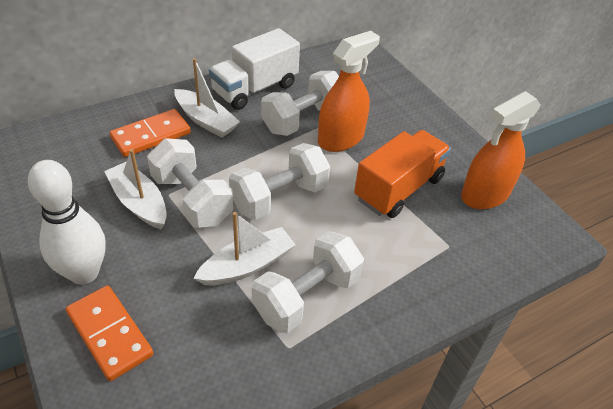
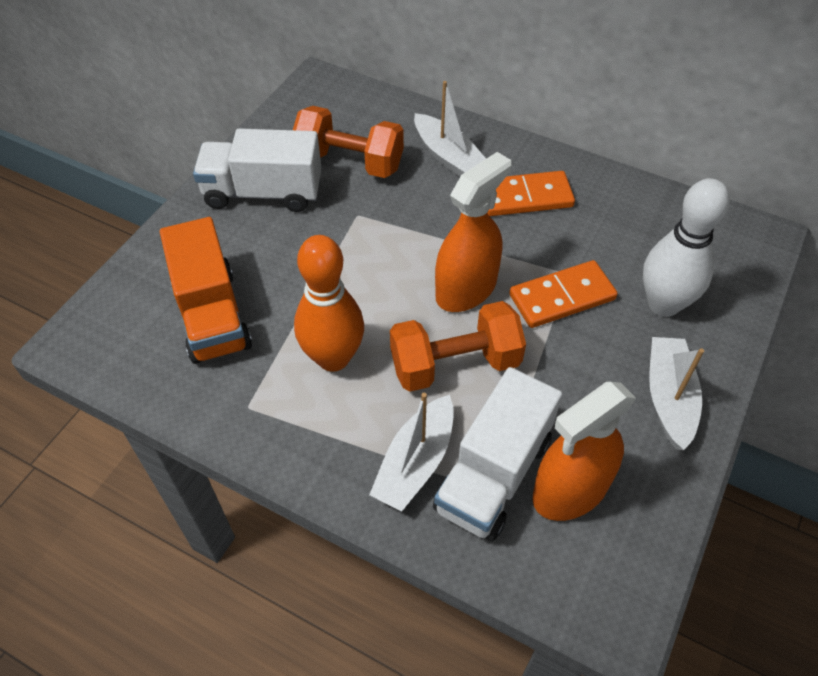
orange bowling pin: none = 0 -> [294,235,364,372] = 1
orange dumbbell: none = 0 -> [293,106,404,178] [390,301,526,392] = 2
white dumbbell: [147,138,233,228] [229,143,330,220] [252,231,364,333] [261,71,339,136] = 4 -> none = 0
white truck: [209,28,300,110] = 1 -> [193,128,322,212] [433,367,562,541] = 2

